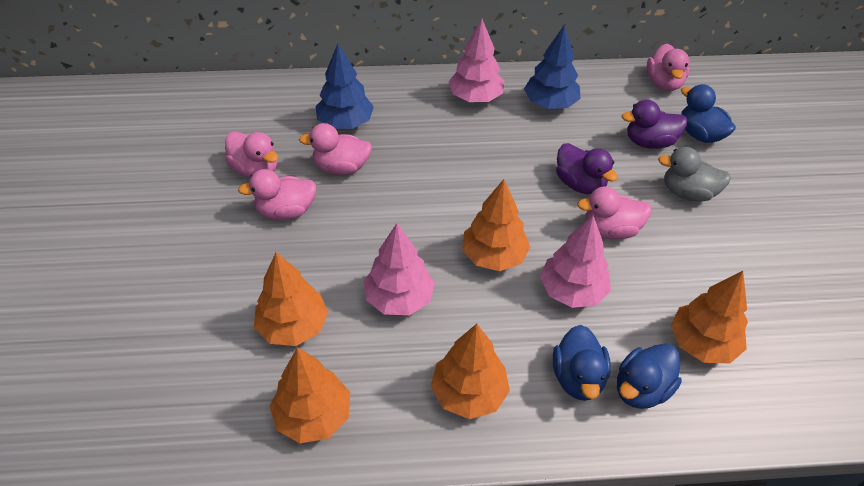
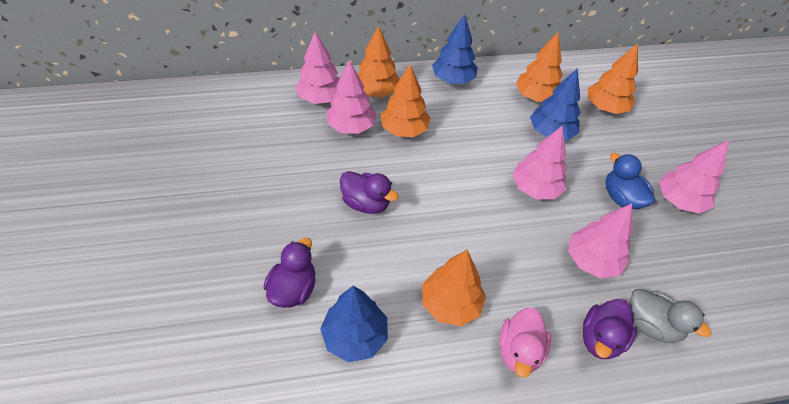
blue duck: [553,325,611,401] [617,343,682,409] [681,84,736,143] = 3 -> [605,153,655,209] = 1
blue tree: [315,44,374,129] [524,24,580,109] = 2 -> [320,286,388,362] [432,14,478,84] [530,68,581,140] = 3
pink duck: [225,131,278,178] [238,169,317,220] [299,123,372,175] [577,186,652,239] [647,44,689,91] = 5 -> [499,308,551,378] = 1
pink tree: [364,223,435,315] [448,19,504,102] [540,216,611,308] = 3 -> [296,32,339,104] [326,60,376,134] [512,126,567,199] [568,203,633,278] [659,140,729,214] = 5
purple duck: [556,143,618,194] [622,100,687,149] = 2 -> [264,238,315,308] [340,171,398,214] [583,299,637,359] = 3

